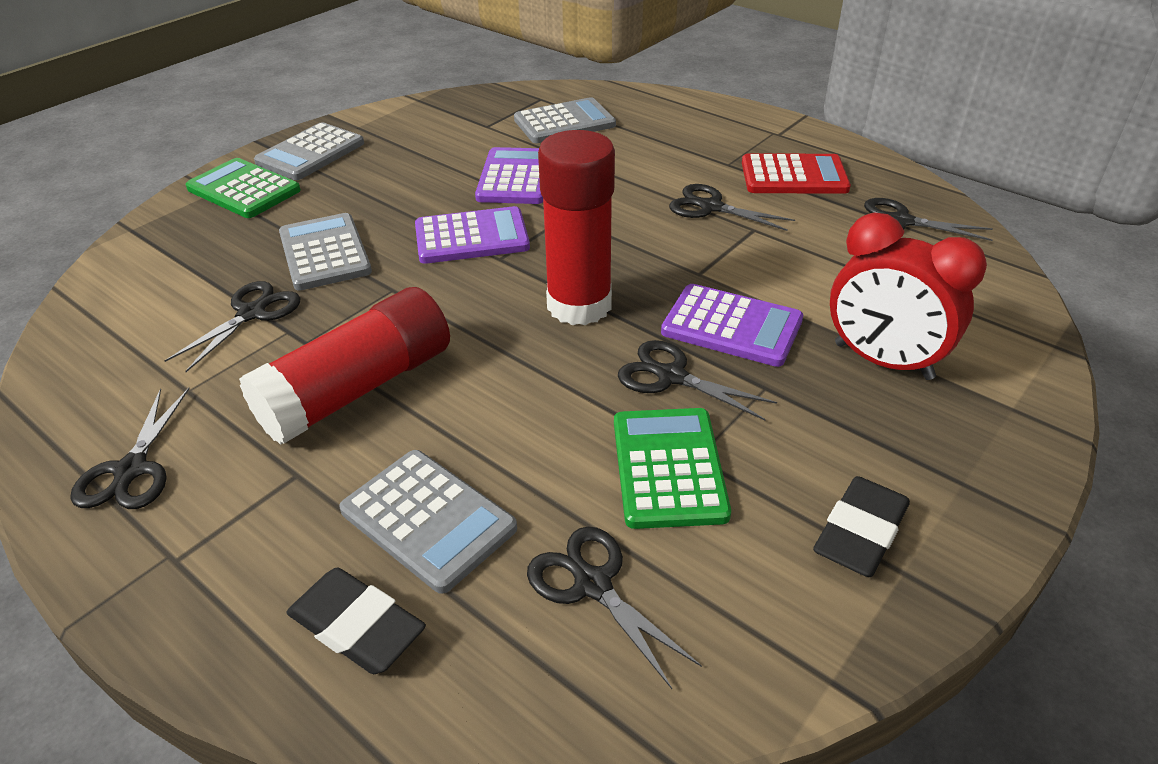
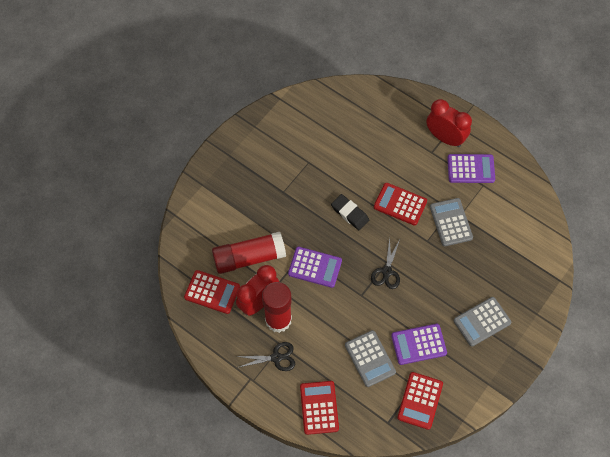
black eraser: [286,568,426,674] [813,476,910,577] = 2 -> [331,194,369,230] = 1
black scissors: [70,388,190,509] [164,281,300,372] [527,527,702,689] [618,340,777,420] [669,184,795,231] [864,198,993,241] = 6 -> [236,342,295,371] [371,238,400,289] = 2
green calculator: [186,158,301,218] [614,408,731,529] = 2 -> none = 0
grey calculator: [254,122,364,180] [279,213,372,291] [339,450,517,594] [514,97,616,143] = 4 -> [345,330,396,387] [430,198,473,246] [453,297,511,347] = 3
red calculator: [742,153,851,194] = 1 -> [184,270,240,314] [300,381,339,435] [374,183,427,226] [397,372,443,430] = 4
red clock: [830,213,987,380] = 1 -> [236,265,279,316] [426,99,472,147] = 2

